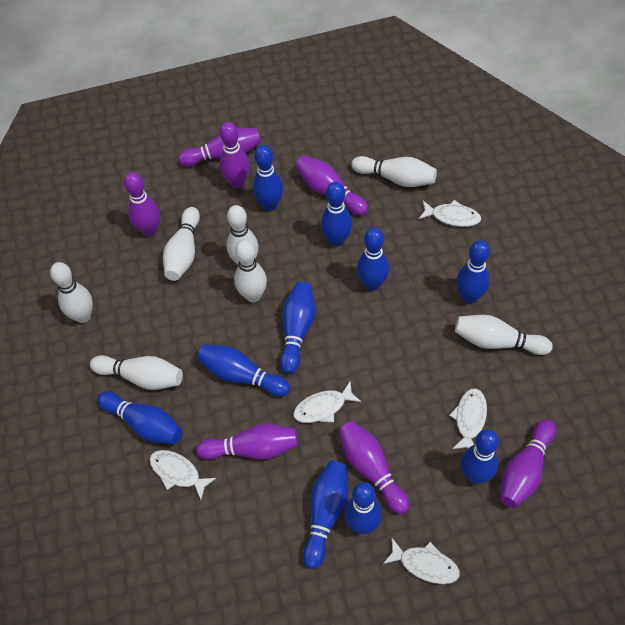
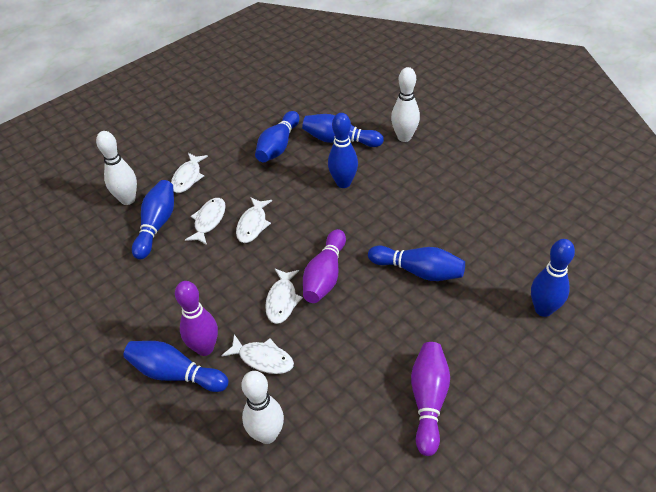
blue bowling pin: [97,391,183,444] [197,344,290,396] [253,145,283,211] [280,282,315,374] [303,461,348,569] [321,182,352,246] [344,482,382,534] [357,227,389,291] [456,240,490,303] [461,429,499,484] = 10 -> [123,341,228,392] [132,180,174,260] [255,111,299,162] [302,114,384,147] [328,113,358,188] [368,246,465,281] [531,239,575,317] = 7
purple bowling pin: [124,172,160,236] [178,128,261,166] [196,424,298,460] [220,122,250,188] [296,155,368,215] [339,421,409,514] [500,419,556,508] = 7 -> [175,281,218,356] [303,229,346,303] [411,342,450,456] = 3
white bowling pin: [50,262,93,323] [90,355,183,390] [163,207,200,281] [227,205,259,265] [234,240,267,302] [351,156,437,187] [455,315,553,355] = 7 -> [96,131,137,205] [242,371,284,444] [391,67,420,142] = 3

